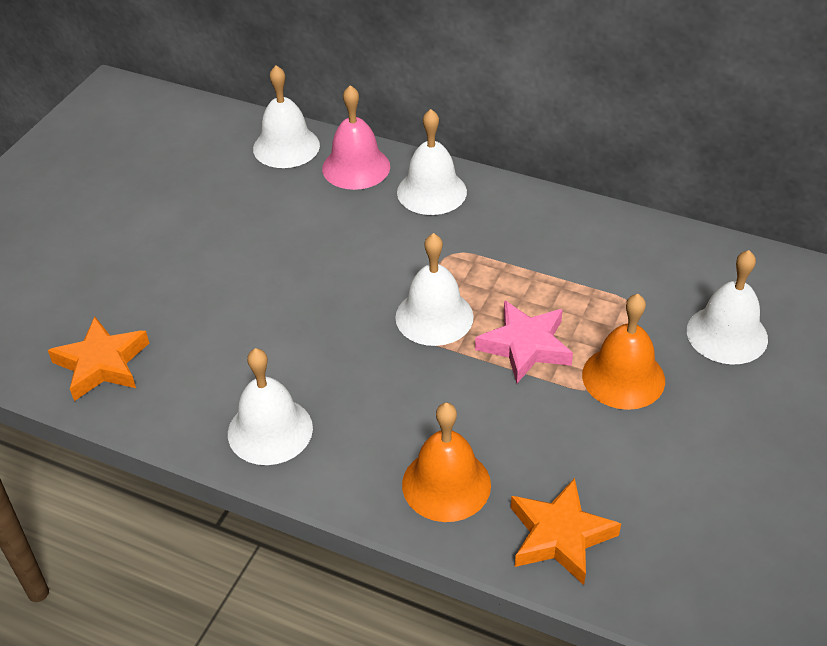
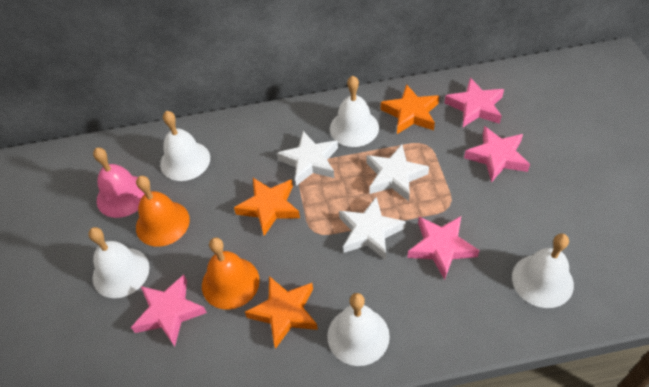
orange star: [48,316,149,401] [511,478,621,585] = 2 -> [234,178,300,236] [245,276,318,349] [381,84,439,134] = 3
pink star: [475,300,573,383] = 1 -> [131,275,207,347] [407,216,480,280] [444,78,504,127] [464,126,530,182] = 4
white star: none = 0 -> [277,131,338,186] [339,196,406,260] [366,144,429,201] = 3

